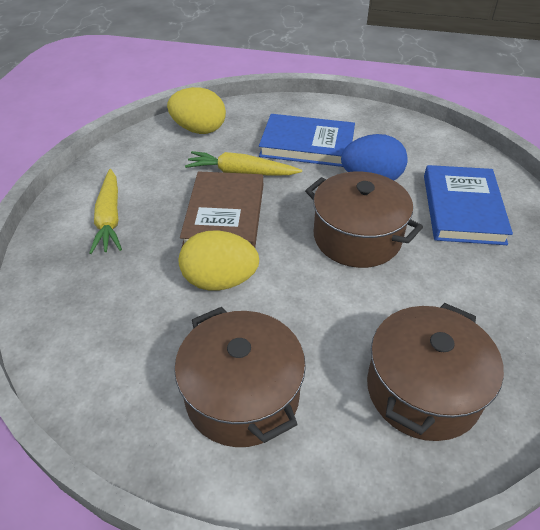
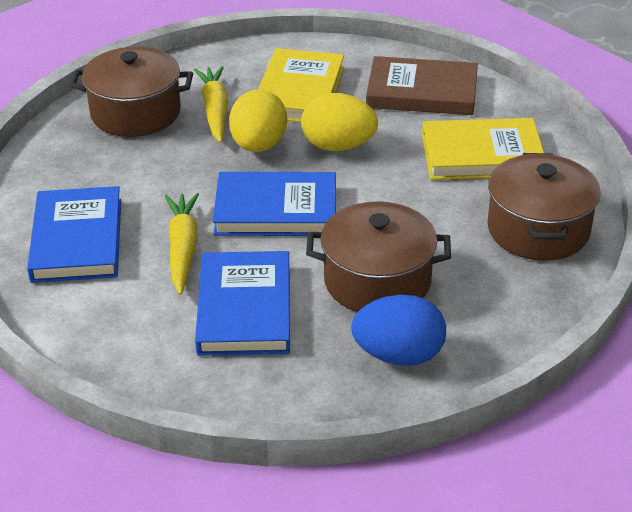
blue book: [259,114,355,167] [424,165,513,245] = 2 -> [27,186,121,283] [195,251,290,356] [213,172,336,236] = 3
yellow book: none = 0 -> [258,48,344,122] [422,118,544,180] = 2

